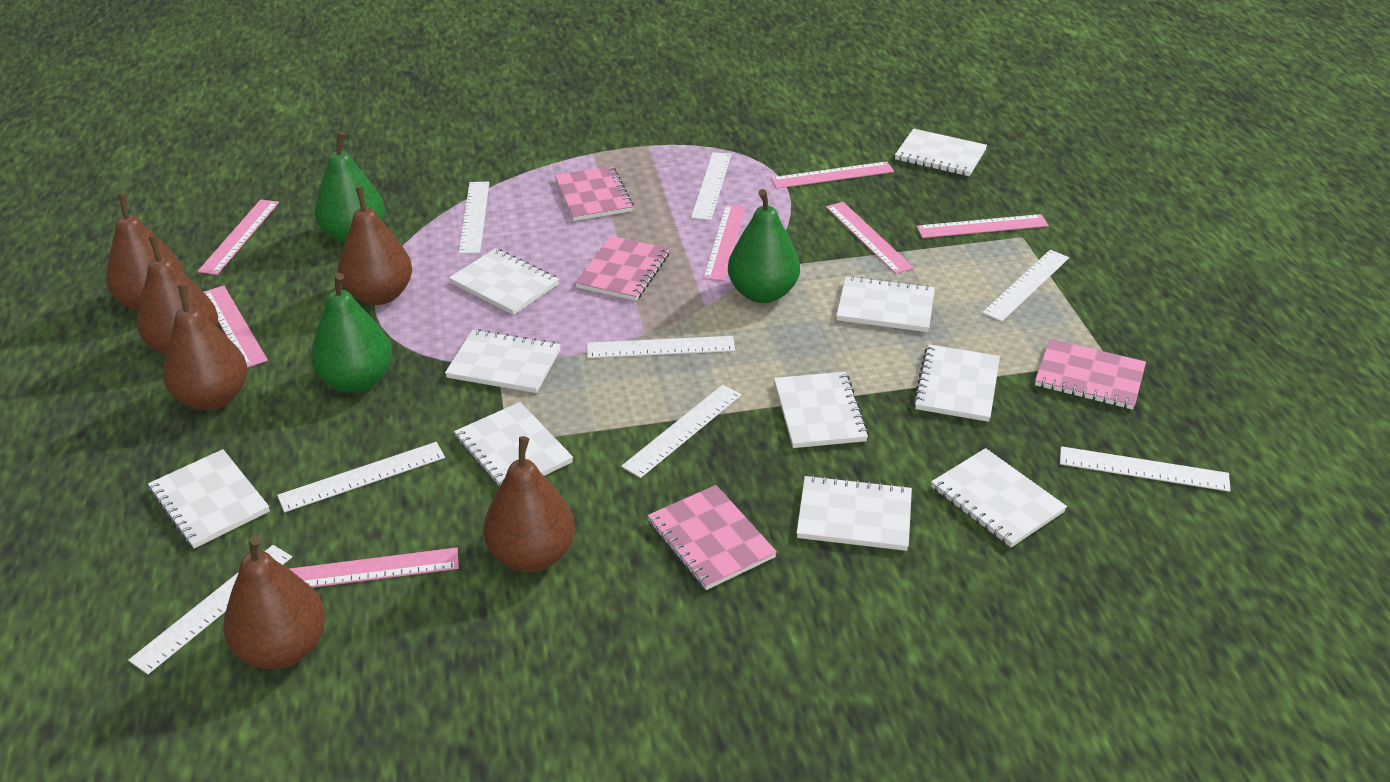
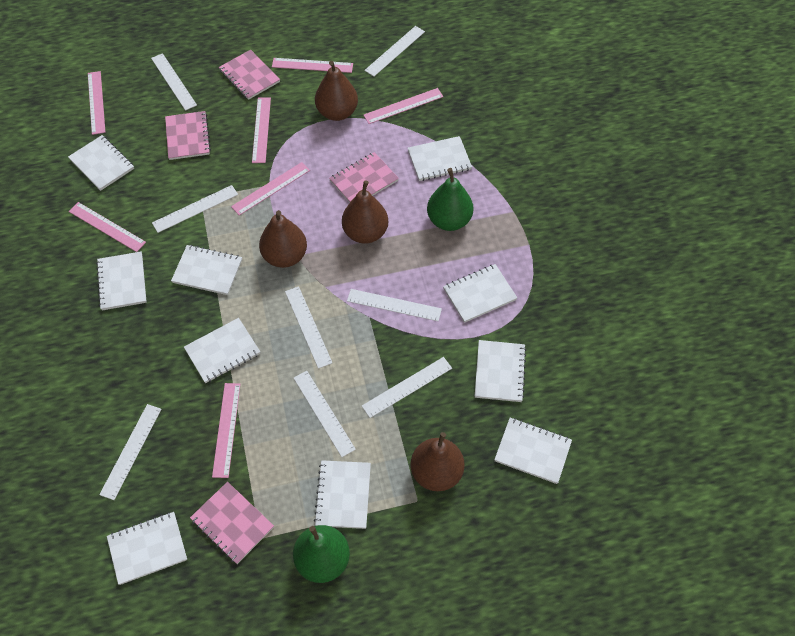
brown pear: [106,194,184,312] [137,236,218,355] [163,285,247,410] [223,535,326,669] [338,187,412,305] [483,436,575,572] = 6 -> [259,210,307,268] [315,61,358,121] [342,180,388,244] [411,432,464,491] = 4
green pear: [311,273,392,393] [315,131,385,243] [728,189,800,303] = 3 -> [293,525,350,583] [427,168,473,231] = 2

